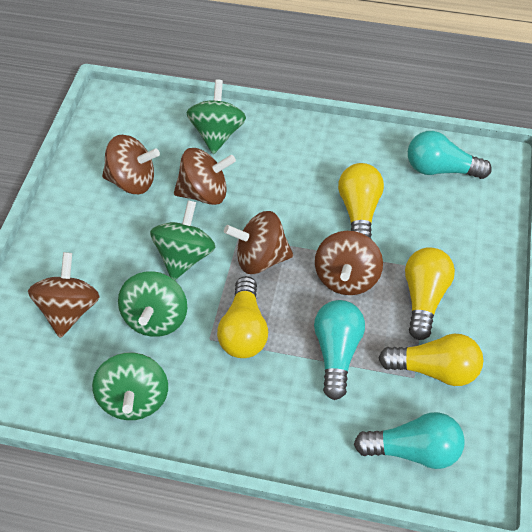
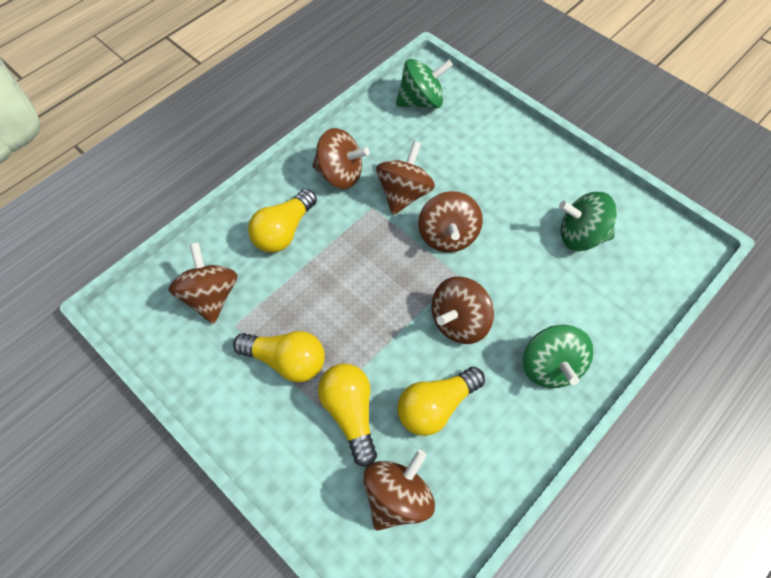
brown spinning top: [28,252,100,338] [102,135,160,194] [174,148,236,205] [224,211,293,274] [315,231,383,295] = 5 -> [168,242,238,324] [312,128,370,189] [363,450,435,531] [376,141,435,215] [418,191,483,252] [432,276,494,344] = 6
green spinning top: [92,352,168,420] [118,271,187,337] [150,200,215,280] [186,79,246,154] = 4 -> [396,59,453,109] [523,325,593,388] [559,192,617,251] = 3
turquoise light bulb: [314,300,365,400] [354,412,465,469] [408,131,492,179] = 3 -> none = 0

